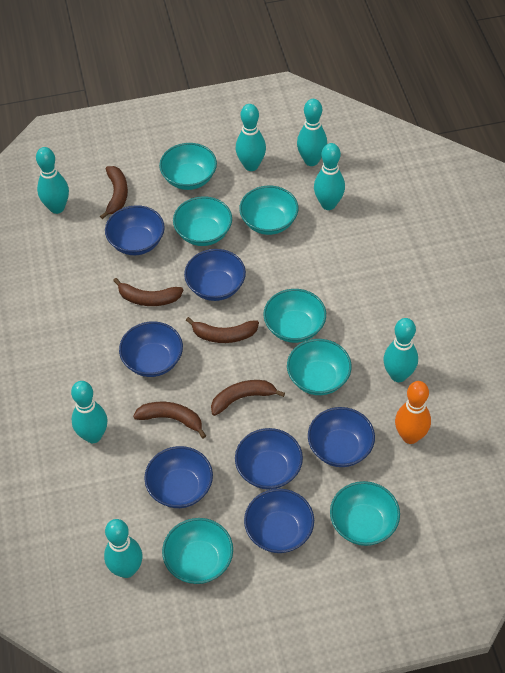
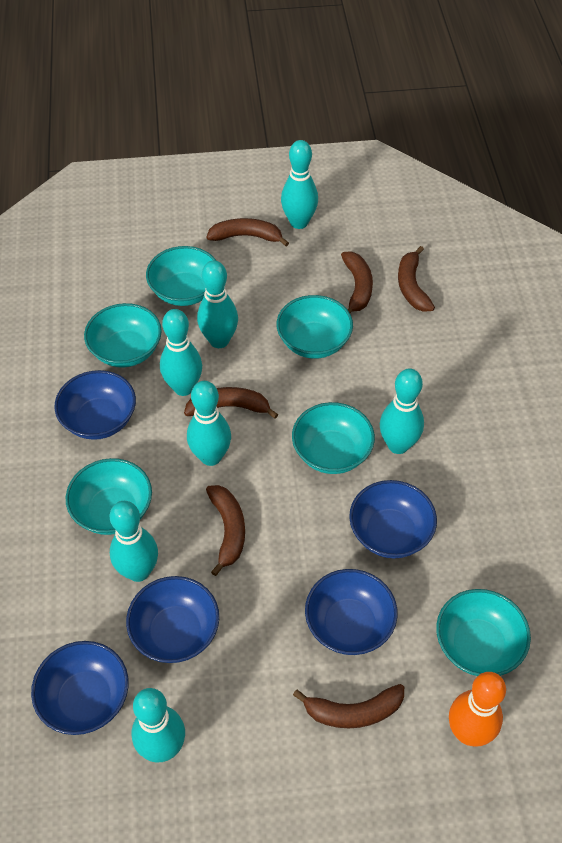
blue bowl: [105,205,165,255] [119,321,183,377] [144,446,213,508] [184,249,246,301] [235,428,303,490] [244,489,314,553] [308,407,375,467] = 7 -> [31,641,129,735] [54,370,136,440] [126,576,219,663] [305,569,398,655] [349,480,437,558] = 5
brown banana: [100,166,128,219] [113,278,183,306] [133,402,206,438] [186,317,259,343] [211,380,285,416] = 5 -> [184,387,278,419] [206,485,245,576] [207,218,289,246] [293,684,404,728] [341,252,373,313] [398,246,435,312] = 6
turquoise bowl: [159,143,217,190] [162,518,233,584] [173,196,232,246] [239,186,298,235] [263,289,326,343] [287,339,352,395] [330,481,400,546] = 7 -> [66,458,152,535] [84,303,162,368] [146,246,216,306] [277,295,353,359] [292,402,375,474] [436,589,531,676] = 6

